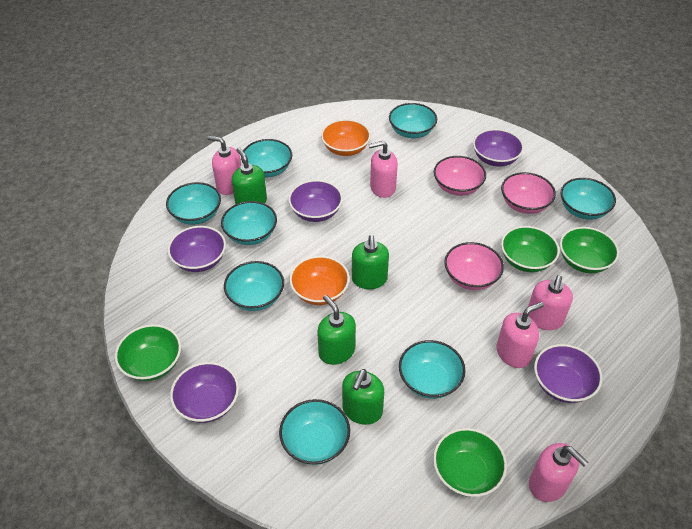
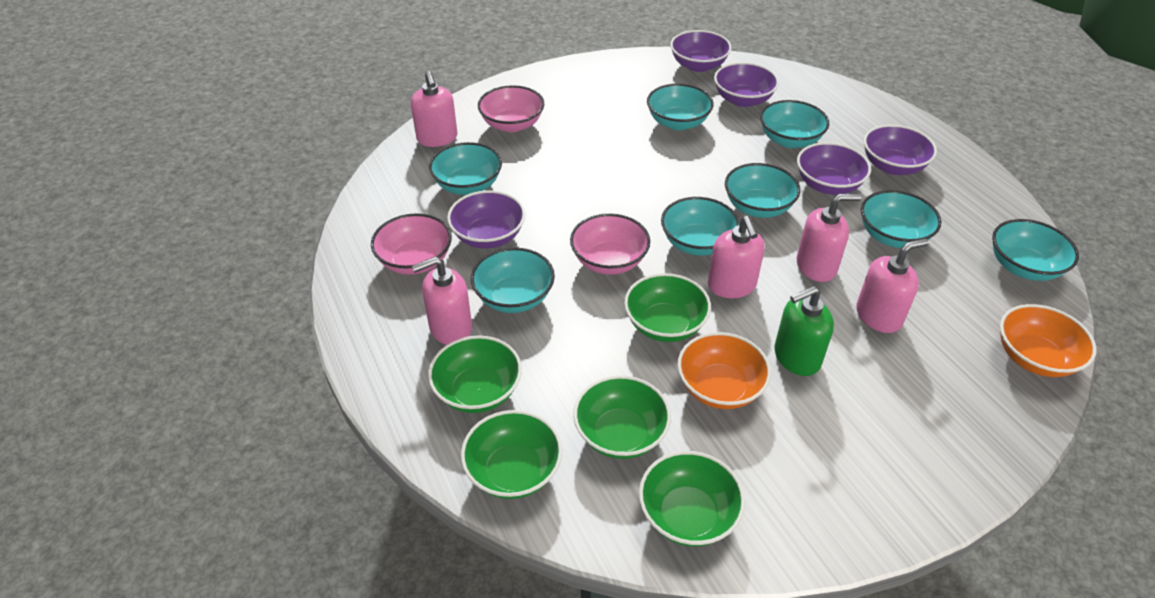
green bowl: [115,324,181,381] [433,428,507,497] [501,226,560,272] [560,227,619,273] = 4 -> [428,335,522,413] [461,410,562,499] [573,375,671,459] [624,273,711,342] [639,451,745,546] = 5
green soap dispenser: [232,148,267,204] [317,295,356,365] [342,369,384,425] [352,235,389,289] = 4 -> [774,286,834,376] = 1

